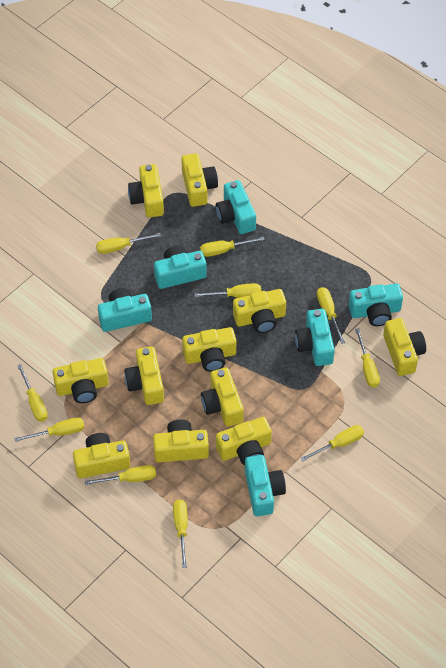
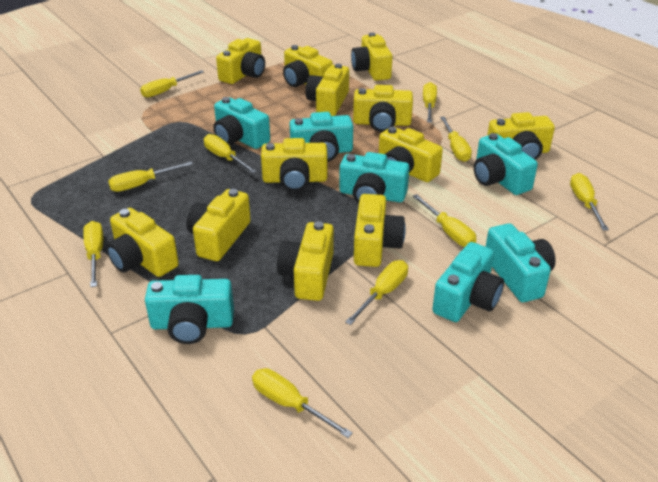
turquoise camera: [98,288,152,332] [154,246,207,289] [215,180,256,234] [245,455,286,516] [295,309,335,366] [348,284,403,326] = 6 -> [145,275,234,344] [213,97,270,149] [290,112,353,162] [339,152,410,204] [432,242,504,322] [474,133,538,195] [486,223,556,302] = 7
yellow camera: [52,358,109,403] [73,433,130,479] [124,346,164,405] [128,164,164,218] [153,420,209,463] [181,153,218,207] [182,327,236,372] [201,368,244,427] [216,417,272,465] [233,289,286,333] [383,318,426,376] = 11 -> [106,208,179,277] [186,189,251,261] [216,38,265,84] [261,138,327,191] [277,221,334,301] [283,45,333,87] [305,64,349,116] [351,33,392,81] [353,85,413,132] [354,194,406,267] [379,126,443,182] [487,112,555,160] = 12

